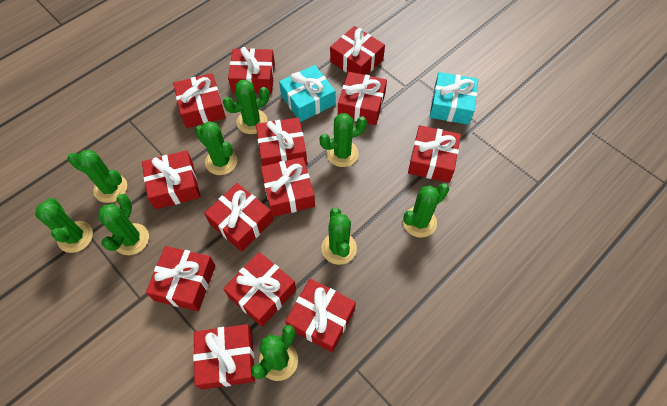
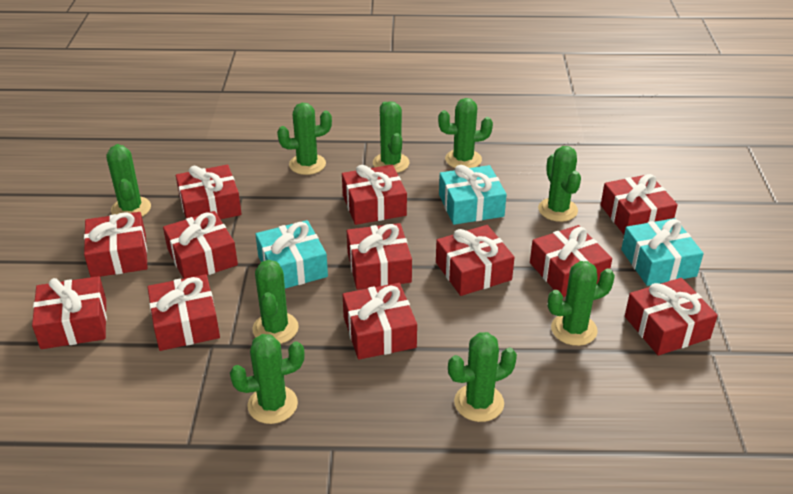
red gift: [142,150,200,209] [146,246,216,311] [173,73,226,128] [193,324,255,390] [204,183,273,252] [223,252,296,327] [228,47,275,94] [256,117,307,166] [260,157,315,217] [285,278,356,352] [330,26,385,75] [338,72,387,125] [408,125,461,183] = 13 -> [32,276,107,349] [84,212,148,277] [147,274,220,351] [163,211,238,279] [176,165,242,219] [342,165,407,225] [342,283,417,360] [347,223,412,290] [436,225,515,296] [530,225,612,297] [601,174,678,234] [625,278,718,356] = 12
turquoise gift: [279,65,335,122] [430,72,478,125] = 2 -> [255,220,328,289] [439,165,507,225] [621,218,704,286] = 3

